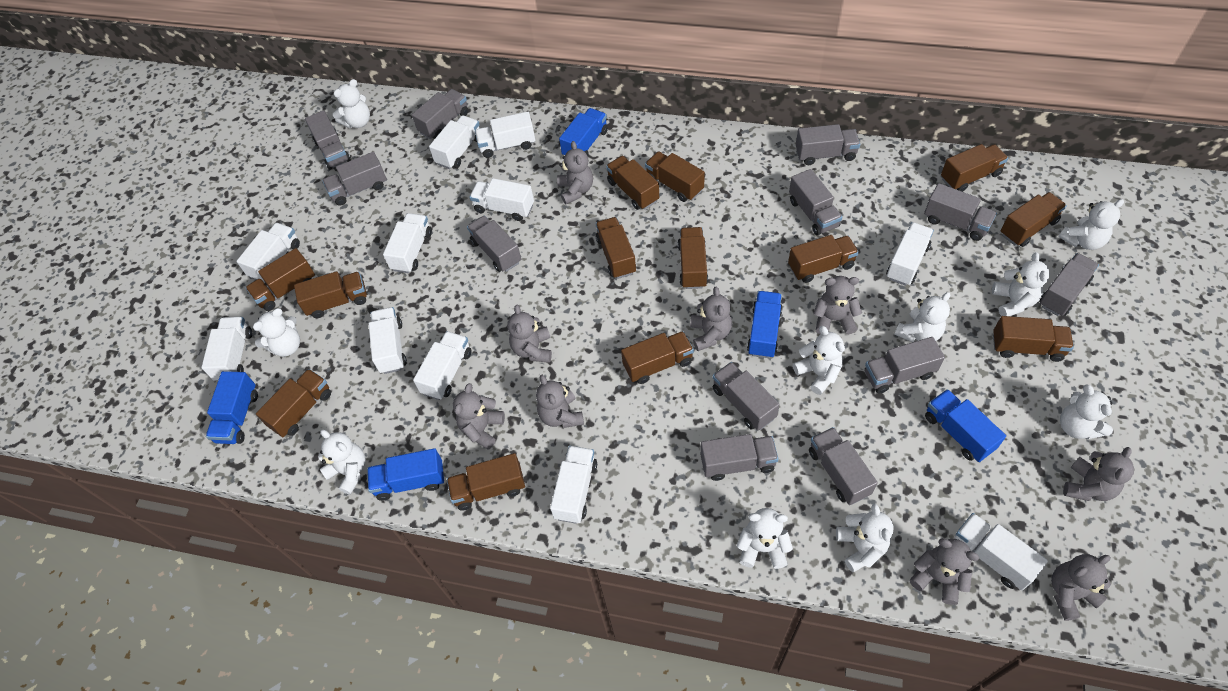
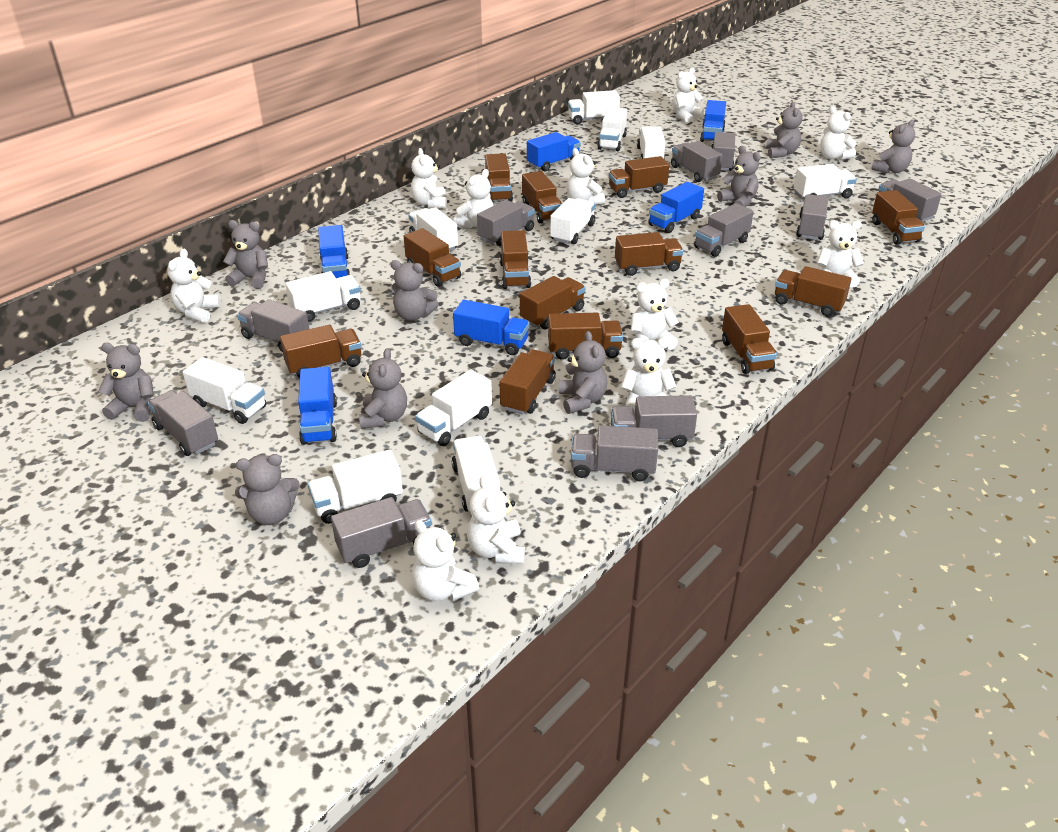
blue truck: [206,371,258,444] [367,448,444,501] [559,108,608,156] [747,291,783,358] [925,389,1006,462] = 5 -> [298,367,337,445] [318,225,350,279] [453,300,529,355] [527,132,581,172] [648,182,704,233] [700,100,726,142] = 6
grey truck: [305,110,351,170] [322,152,387,206] [412,89,469,139] [467,216,521,272] [700,434,779,481] [713,362,780,431] [789,169,842,235] [796,124,860,165] [809,427,878,505] [865,337,945,394] [924,183,997,241] [1039,253,1099,316] = 12 -> [148,390,218,456] [237,299,309,352] [331,497,432,568] [477,200,535,246] [571,425,658,481] [611,395,697,447] [671,141,723,182] [694,203,754,257] [711,132,735,171] [796,194,828,240] [878,178,942,222] = 11
white teddy bear: [253,308,300,357] [318,430,365,495] [333,79,370,128] [737,508,793,569] [793,326,845,395] [836,504,894,572] [894,292,950,342] [992,252,1050,316] [1059,199,1124,250] [1060,384,1113,440] = 10 -> [167,249,221,323] [411,148,447,208] [412,520,479,601] [454,169,493,228] [467,475,525,564] [567,148,605,205] [621,338,677,413] [631,279,679,350] [672,67,705,123] [817,220,864,288] [820,107,856,160] = 11

